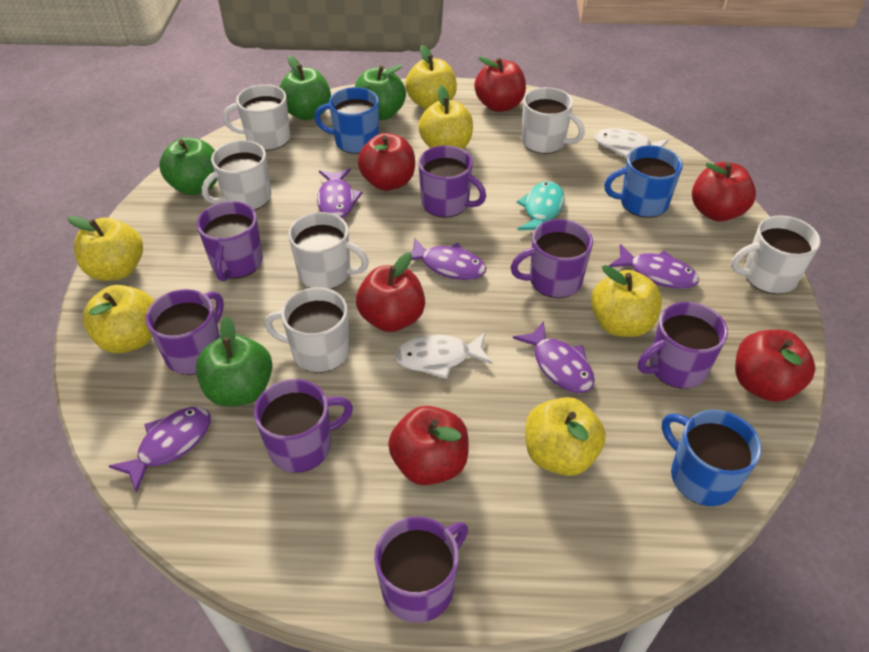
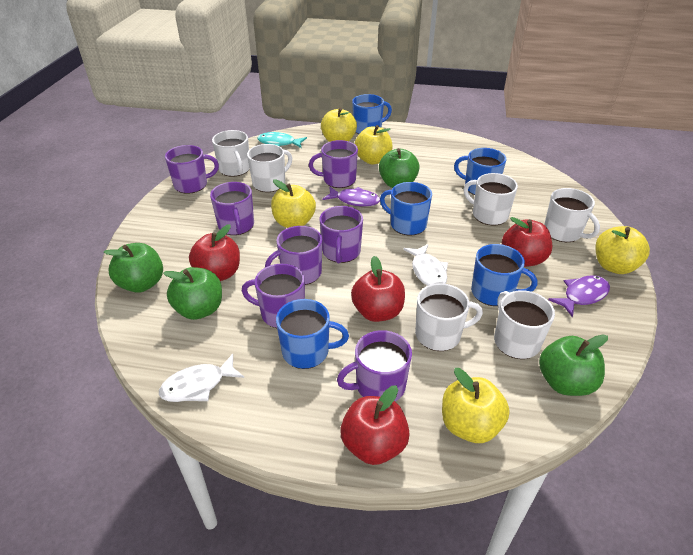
blue mug: [314,87,379,154] [604,145,683,218] [662,410,762,506] = 3 -> [276,299,349,369] [352,94,392,134] [380,182,432,236] [454,148,506,195] [471,244,537,306] = 5
purple fish: [109,407,211,493] [317,168,363,218] [411,238,486,280] [513,321,595,393] [609,244,699,289] = 5 -> [322,186,380,207] [548,275,610,317] = 2
red apple: [356,252,425,332] [358,133,415,191] [388,406,469,485] [474,57,526,112] [692,162,756,222] [735,330,815,402] = 6 -> [189,224,240,281] [340,385,410,465] [351,256,405,322] [502,217,552,267] = 4
yellow apple: [67,216,143,281] [83,285,154,353] [405,45,457,109] [418,86,473,149] [525,397,606,476] [591,265,662,337] = 6 -> [271,179,316,228] [321,108,357,142] [355,125,393,164] [442,368,510,443] [595,226,650,274] = 5

